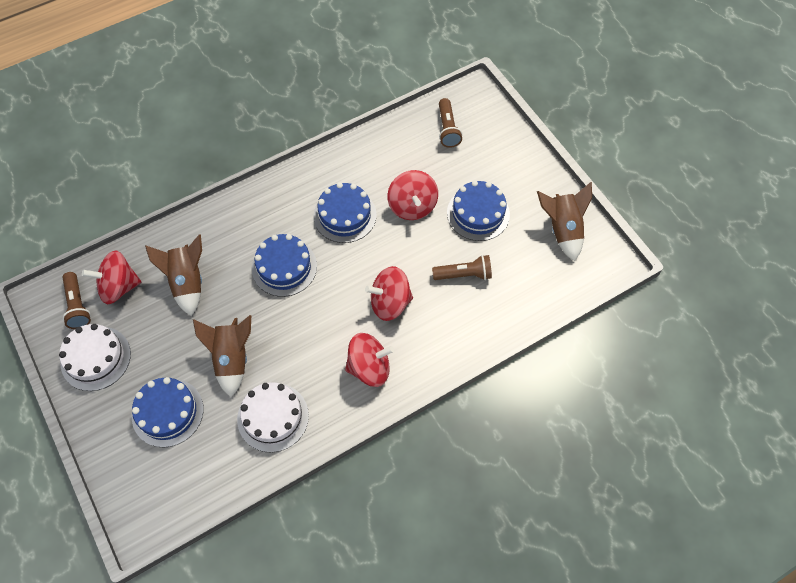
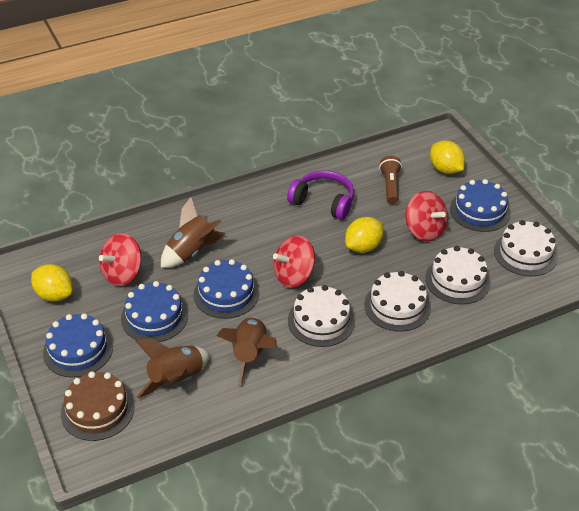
brown cake: none = 0 -> [61,371,135,441] = 1
brown flashlight: [62,272,91,329] [432,255,492,280] [439,98,462,148] = 3 -> [379,156,402,204] = 1
purple headphones: none = 0 -> [287,170,354,220] = 1
red spinning top: [82,250,141,304] [345,333,394,387] [365,266,413,321] [387,170,438,220] = 4 -> [99,233,142,286] [273,235,315,288] [405,191,448,241] = 3
white cake: [59,324,131,391] [237,382,309,452] = 2 -> [288,285,355,347] [364,271,431,332] [425,246,491,305] [494,220,558,276] = 4
yellow lemon: none = 0 -> [31,264,73,302] [345,217,384,253] [430,141,465,174] = 3

